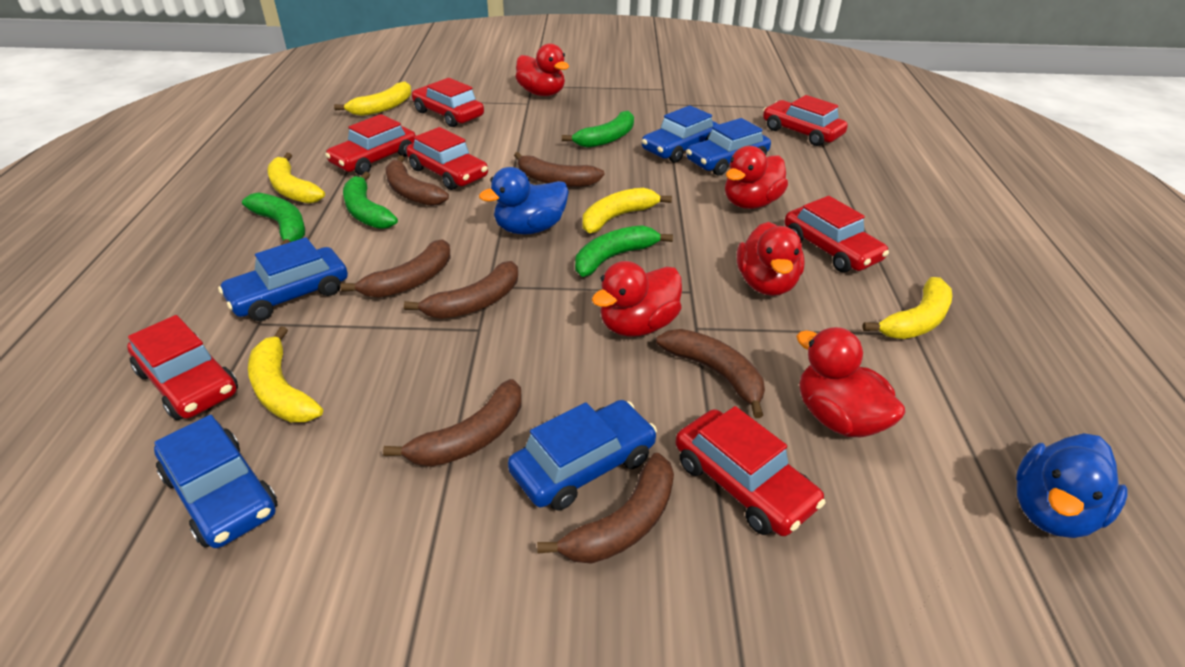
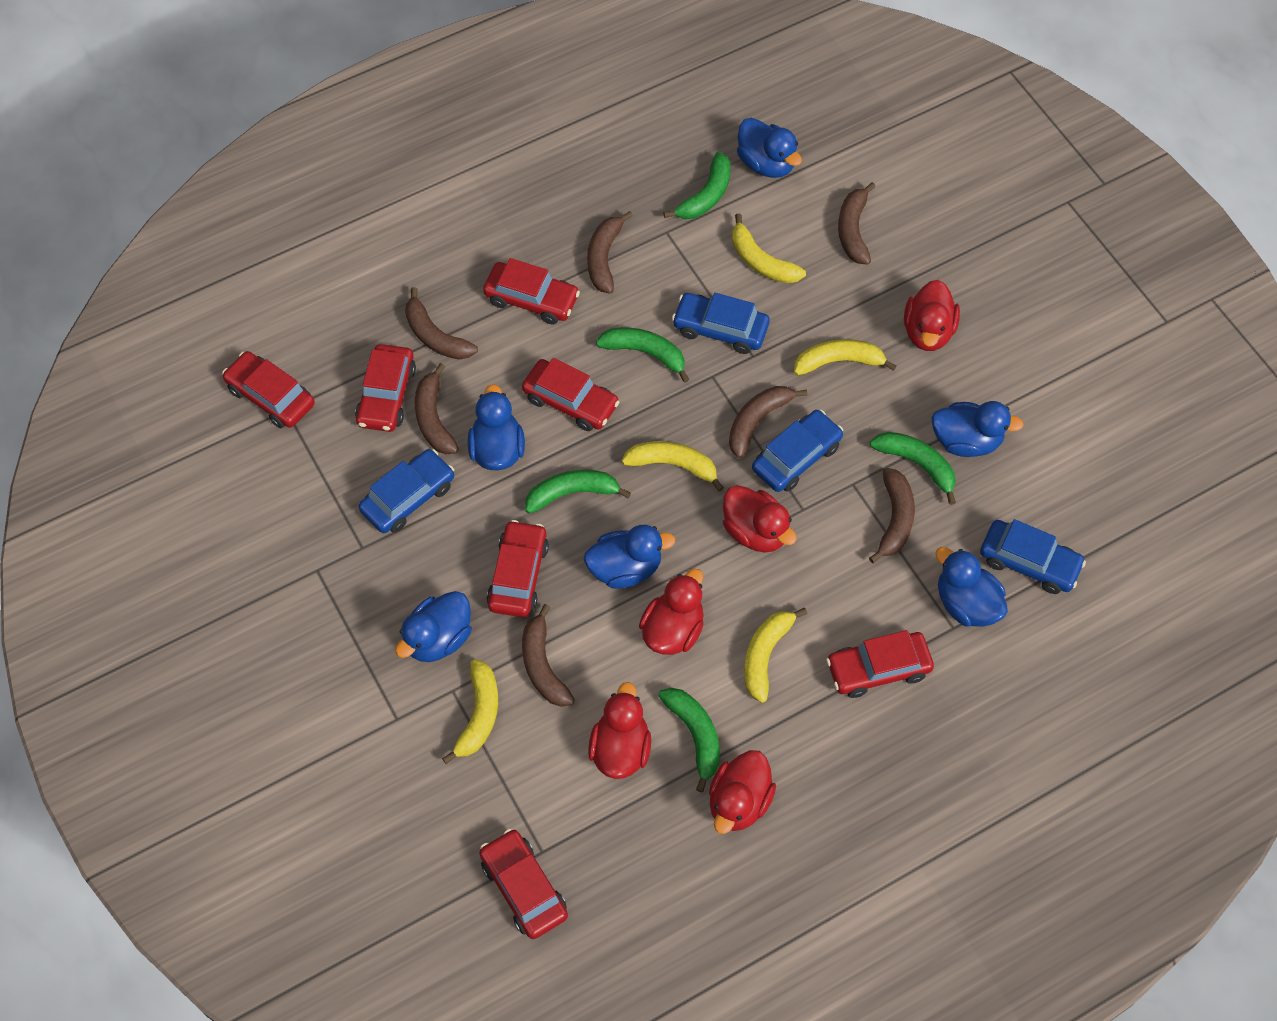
blue car: [154,415,277,548] [218,237,348,321] [508,400,657,511] [642,105,719,163] [686,118,771,176] = 5 -> [359,449,454,533] [672,293,770,354] [752,410,843,492] [980,519,1086,594] = 4
blue duck: [479,167,569,235] [1016,433,1128,538] = 2 -> [395,591,472,662] [468,384,525,470] [584,525,675,589] [737,118,802,178] [932,401,1024,457] [935,547,1008,627] = 6
green banana: [242,192,305,245] [343,172,398,229] [562,111,634,148] [575,225,673,277] = 4 -> [525,470,631,513] [596,328,689,383] [658,688,720,792] [663,152,731,219] [870,432,956,505] = 5

